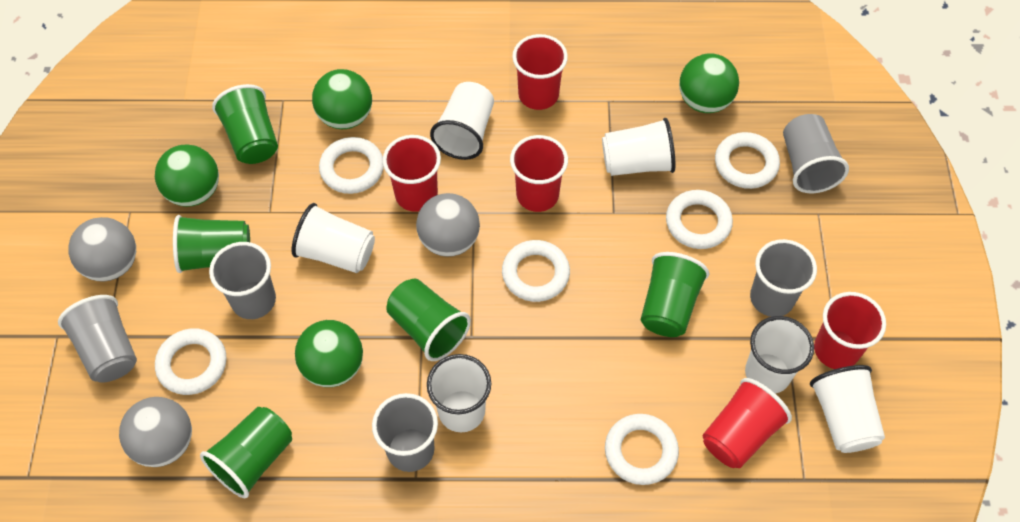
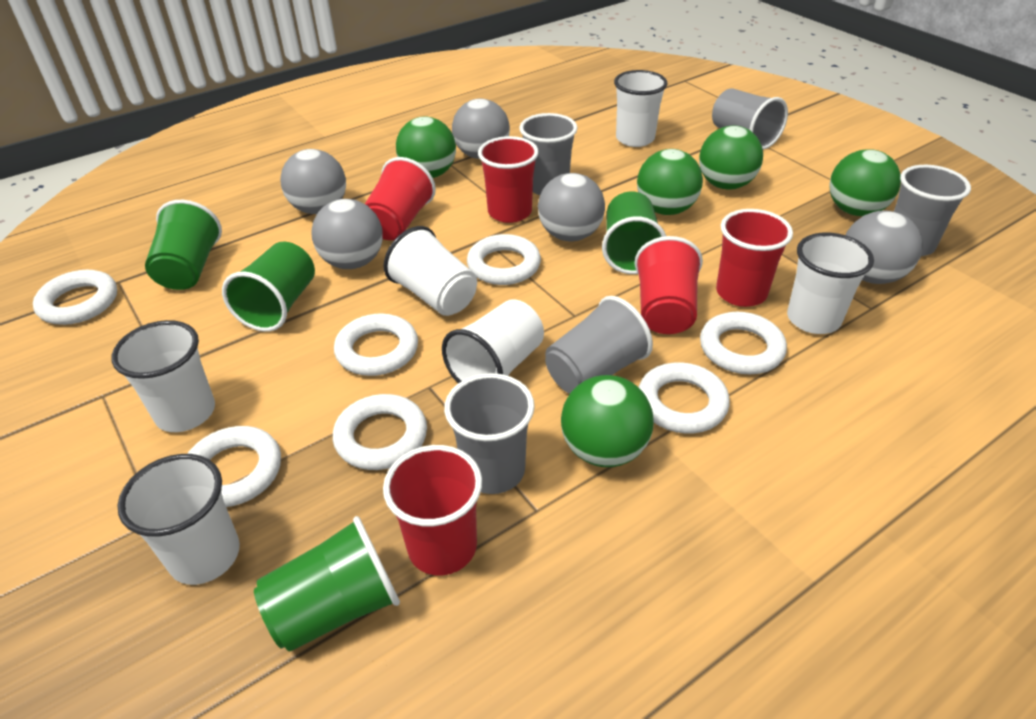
green ball: [155,145,219,207] [295,320,363,387] [312,69,372,129] [679,53,739,113] = 4 -> [396,117,456,178] [561,375,654,467] [637,149,703,215] [699,126,763,189] [829,149,901,216] = 5
green cup: [173,215,250,273] [200,407,292,498] [212,84,278,164] [386,279,471,361] [641,252,709,337] = 5 -> [145,200,222,290] [222,241,315,332] [254,516,400,652] [602,191,666,274] = 4
grey ball: [68,217,136,282] [119,397,192,467] [416,193,480,257] = 3 -> [280,149,346,214] [311,199,383,269] [452,99,510,159] [538,173,605,241] [846,210,923,284] = 5
white ring: [155,328,227,395] [319,137,384,194] [502,240,570,302] [605,414,679,485] [666,190,733,249] [715,132,780,189] = 6 -> [33,270,117,325] [187,426,281,507] [333,394,427,470] [334,313,418,376] [467,234,541,285] [639,362,730,434] [700,312,787,374] = 7

